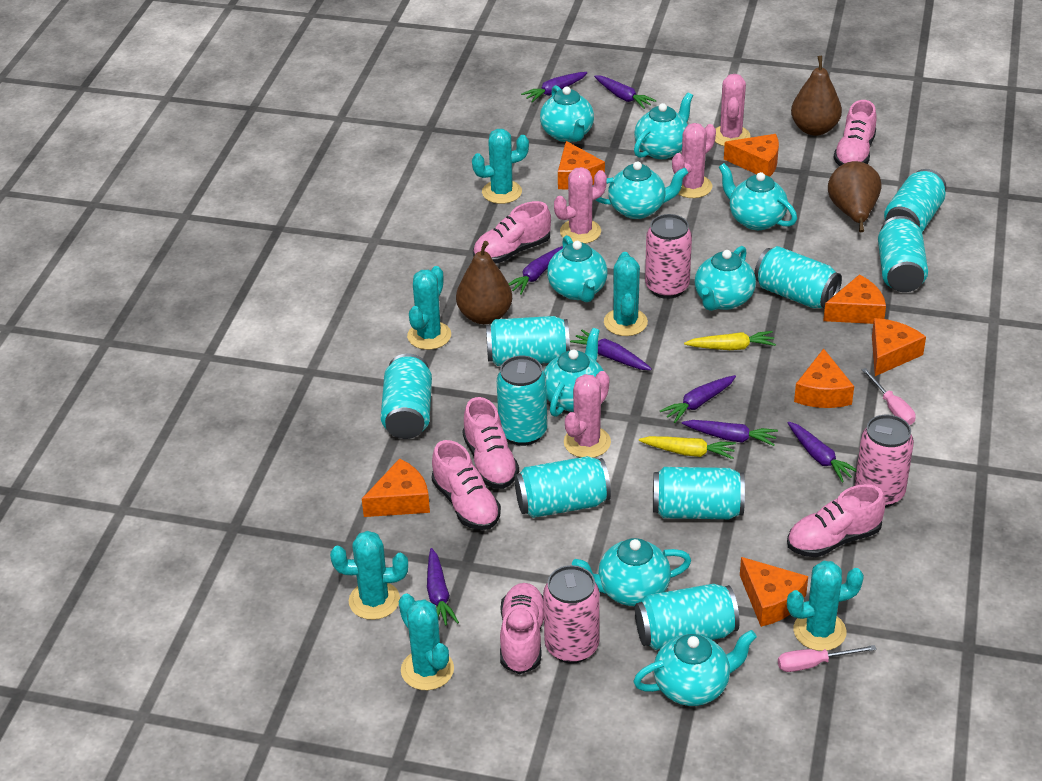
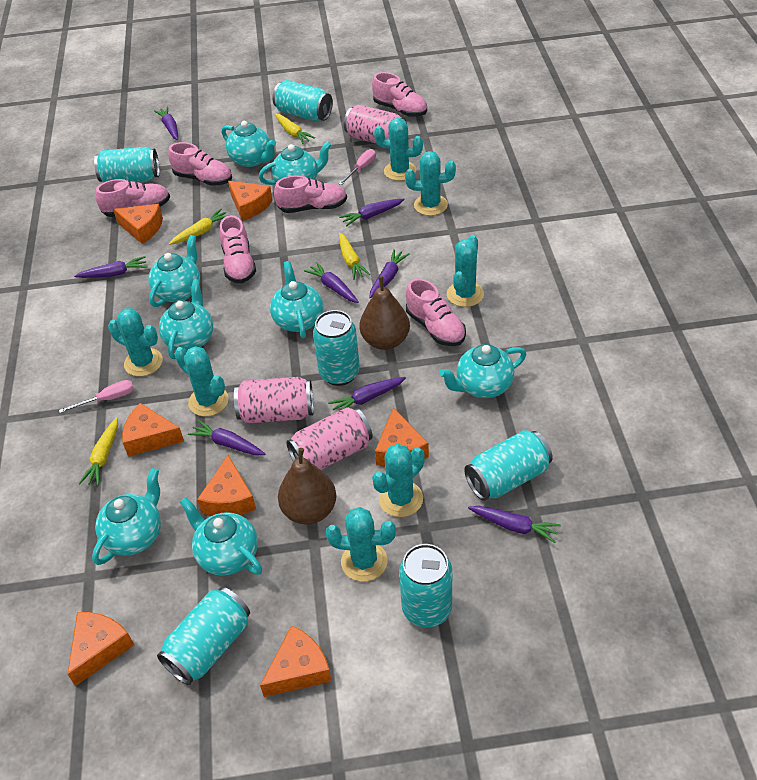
brown pear: [456,241,512,324] [791,56,842,136] [828,161,881,232] = 3 -> [278,448,336,525] [359,276,410,350] = 2
pink cactus: [554,167,607,244] [564,371,611,458] [672,123,716,198] [715,74,751,146] = 4 -> none = 0
turquoise cactus: [330,531,408,620] [399,594,454,690] [407,266,451,350] [472,129,529,204] [604,252,648,336] [787,561,864,651] = 6 -> [108,308,163,376] [174,347,229,417] [326,507,396,582] [372,444,425,517] [374,118,423,181] [405,151,456,216] [447,235,484,307] = 7
turquoise can: [381,354,432,439] [486,316,570,366] [497,356,547,446] [515,456,611,518] [635,584,740,650] [653,467,745,519] [754,246,842,309] [878,216,928,292] [884,169,946,232] = 9 -> [94,147,160,182] [157,587,250,685] [272,80,333,121] [313,310,360,386] [399,544,452,627] [464,430,553,501] = 6
turquoise teapot: [540,85,594,142] [543,328,604,417] [547,235,608,302] [572,538,691,606] [593,161,688,219] [633,630,757,706] [634,92,693,159] [695,246,756,311] [719,163,797,230] = 9 -> [92,468,161,565] [148,235,200,307] [159,279,213,359] [180,497,262,576] [222,121,276,167] [259,142,331,185] [270,261,323,338] [439,344,526,398] = 8
yellow carrot: [639,436,736,459] [684,331,776,350] = 2 -> [79,417,118,486] [169,209,229,245] [275,113,315,144] [339,232,370,280] = 4

